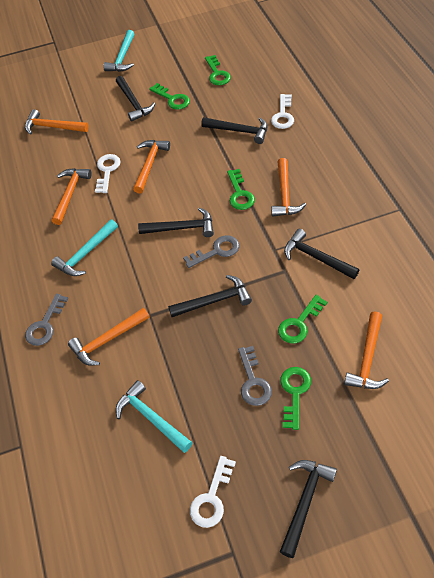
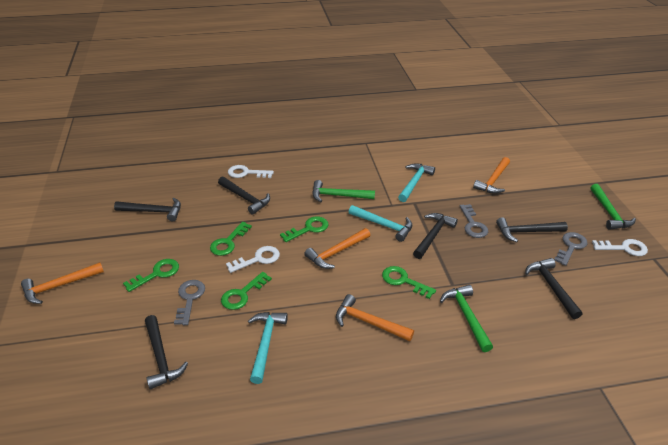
green hammer: none = 0 -> [312,180,375,202] [440,285,493,352] [590,184,636,230] = 3
orange hammer: [25,109,89,135] [52,168,92,225] [68,308,150,366] [133,140,170,194] [271,158,306,217] [344,312,389,389] = 6 -> [21,262,104,304] [304,228,370,269] [336,294,414,341] [473,157,510,194] = 4

